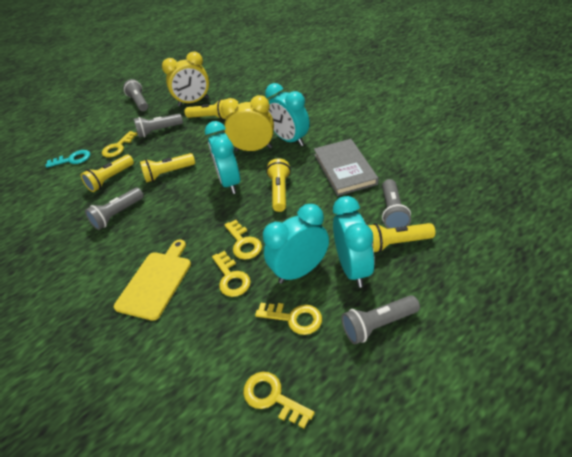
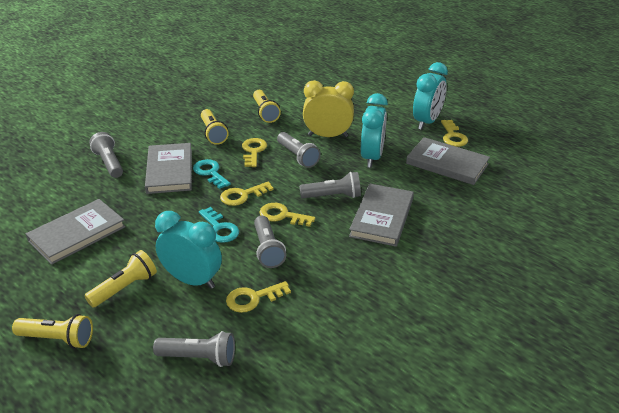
grey book: [314,139,378,196] = 1 -> [26,199,126,265] [145,143,192,194] [349,183,414,247] [406,137,490,185] = 4
turquoise clock: [205,121,240,194] [263,204,329,284] [265,83,310,146] [333,196,375,288] = 4 -> [155,211,222,289] [361,93,388,168] [413,62,448,130] = 3
turquoise key: [46,150,90,168] = 1 -> [193,159,231,189] [199,207,239,243] = 2
yellow clock: [162,52,209,106] [221,95,274,151] = 2 -> [303,80,354,137] = 1
yellow cutting board: [114,239,191,321] = 1 -> none = 0
yellow flashlight: [81,155,134,192] [140,153,195,183] [185,99,226,120] [266,158,291,212] [367,223,435,253] = 5 -> [12,314,93,349] [85,250,157,308] [201,109,229,145] [253,90,281,123] = 4

